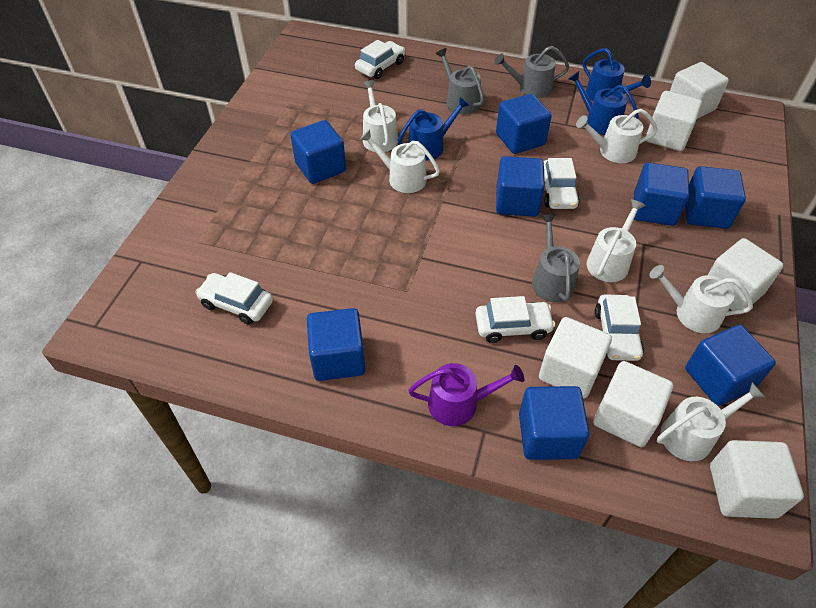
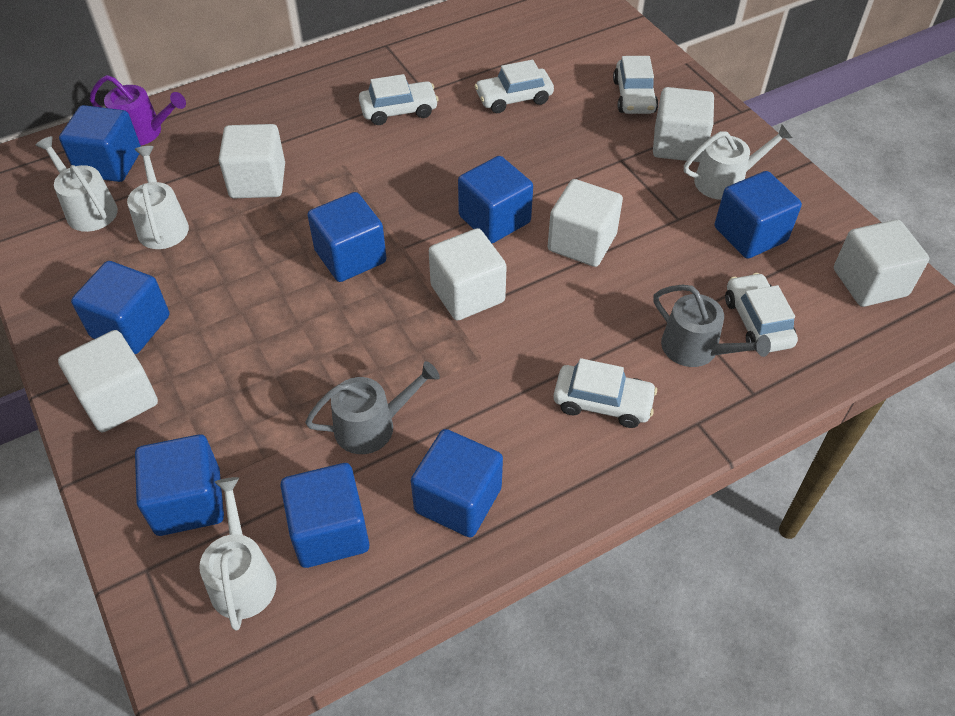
blue watering can: [398,97,470,160] [568,71,639,135] [583,48,651,101] = 3 -> none = 0
grey watering can: [436,48,484,114] [494,46,569,98] [532,214,580,302] = 3 -> [305,361,440,454] [653,285,771,367] = 2
white watering can: [360,129,440,193] [362,80,398,152] [576,109,658,163] [586,199,646,282] [649,265,753,333] [657,382,766,461] = 6 -> [35,136,118,232] [127,146,189,249] [199,477,277,630] [684,124,792,200] = 4

